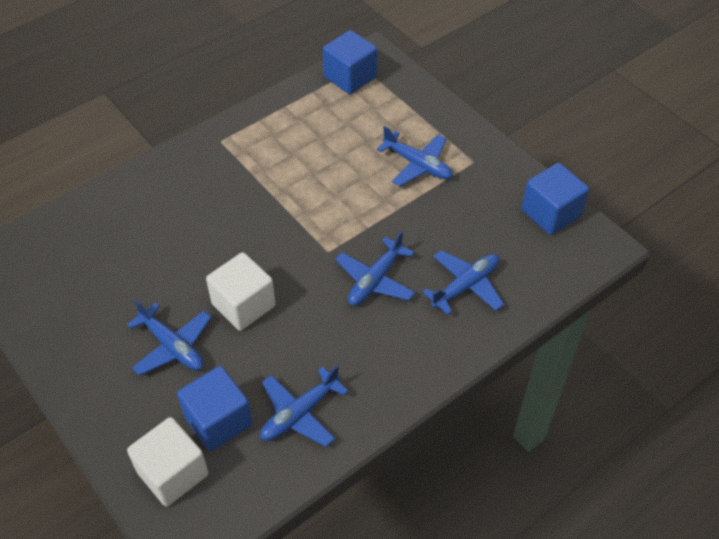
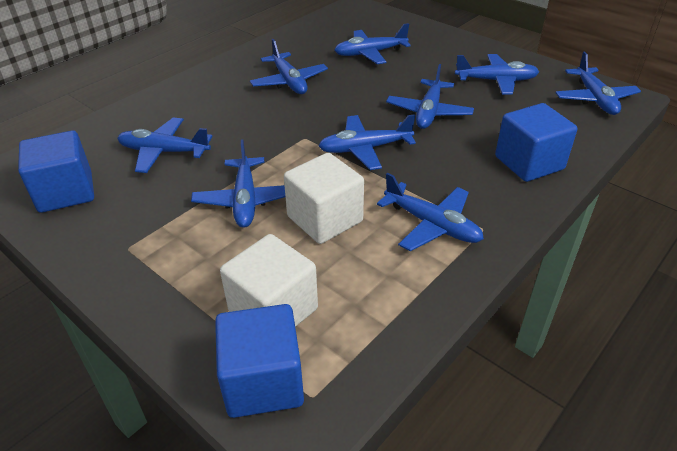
blue plane: [127,300,211,376] [260,365,348,447] [335,230,415,306] [377,126,453,186] [422,250,504,315] = 5 -> [117,118,213,173] [191,140,285,228] [250,39,328,94] [319,114,416,170] [334,23,411,64] [377,173,484,251] [386,64,474,129] [455,54,539,94] [555,52,641,115] = 9

